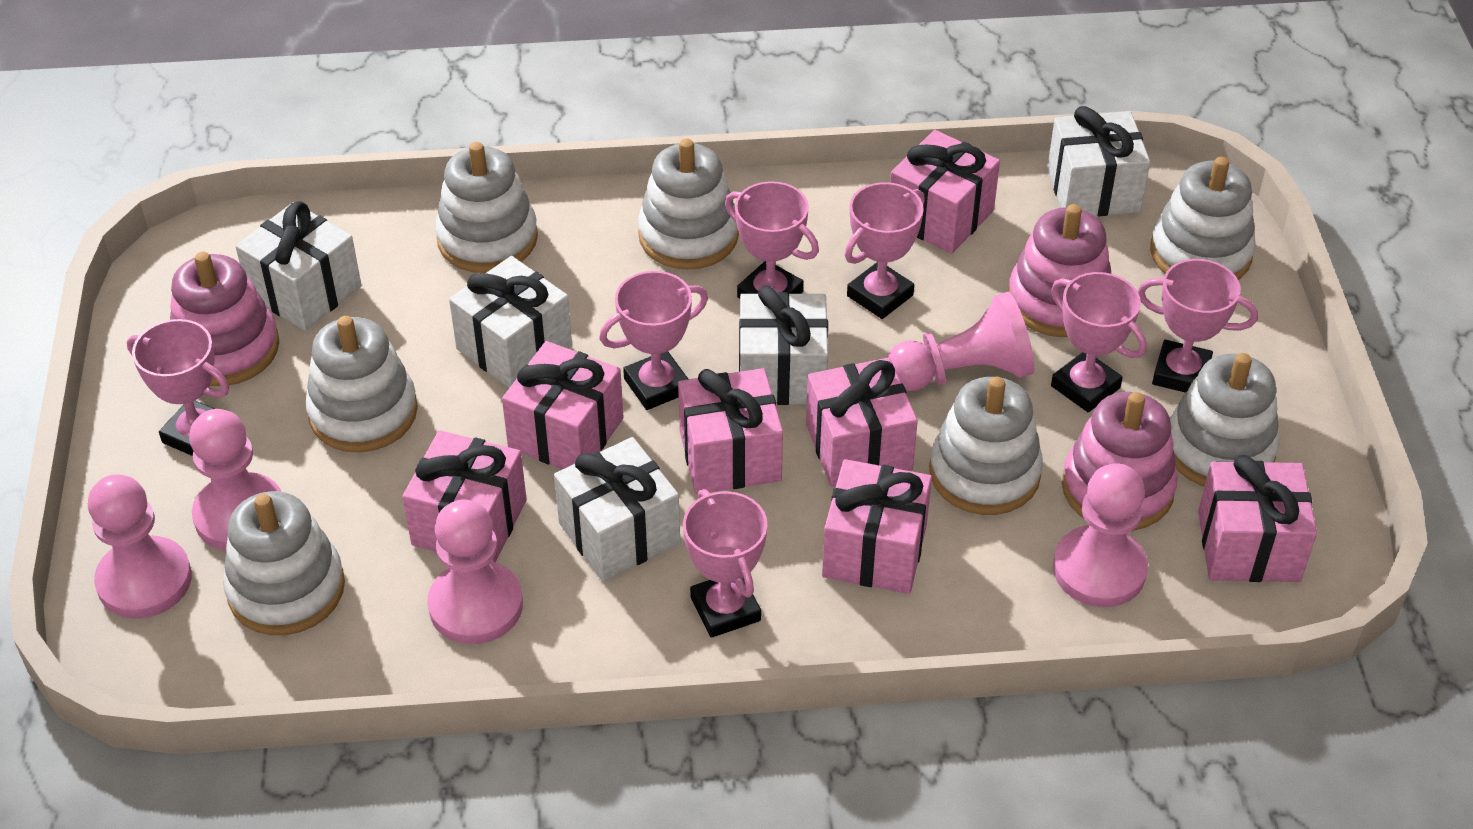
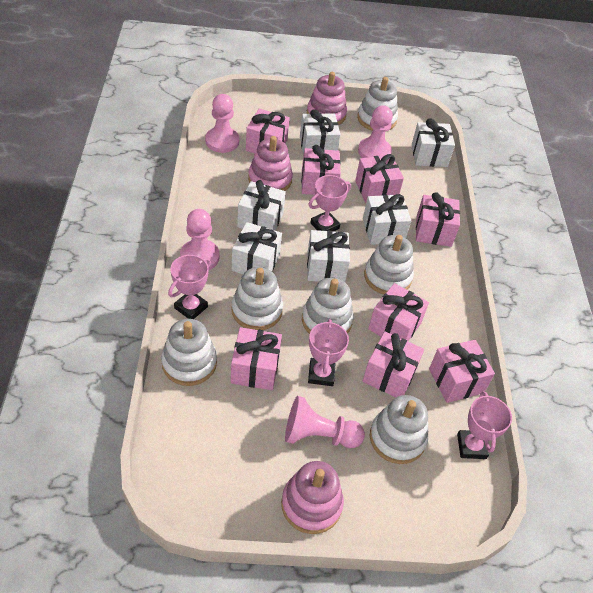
pink gift: [402,430,527,562] [502,341,624,469] [678,368,783,494] [806,358,918,487] [822,459,932,594] [890,130,1000,254] [1198,455,1317,582] = 7 -> [231,327,282,390] [246,109,290,153] [301,145,341,195] [355,154,404,203] [363,331,424,397] [368,283,429,341] [416,192,460,247] [429,340,495,403] = 8
pink pawn: [88,474,192,619] [189,409,281,551] [427,499,523,644] [887,292,1035,391] [1053,463,1148,607] = 5 -> [180,209,219,270] [205,94,239,153] [285,396,365,448] [358,105,393,158] = 4
pink trophy: [127,319,229,456] [599,271,708,410] [683,489,767,638] [725,181,819,299] [845,182,925,319] [1051,272,1146,412] [1138,259,1258,393] = 7 -> [168,255,211,319] [308,319,349,386] [309,175,351,232] [457,391,512,459] = 4
white gift: [236,202,361,331] [449,256,572,388] [554,437,680,581] [739,285,828,405] [1047,106,1150,216] = 5 -> [232,222,282,274] [237,180,286,230] [300,109,341,155] [307,230,350,282] [363,194,411,245] [412,119,455,167] = 6
white stacking toy: [223,491,345,635] [305,316,418,452] [435,142,538,273] [638,139,739,270] [929,377,1043,515] [1150,157,1256,280] [1170,353,1280,487] = 7 -> [161,319,217,386] [231,267,283,330] [302,278,354,334] [357,77,398,131] [364,235,414,294] [370,395,428,464] = 6

